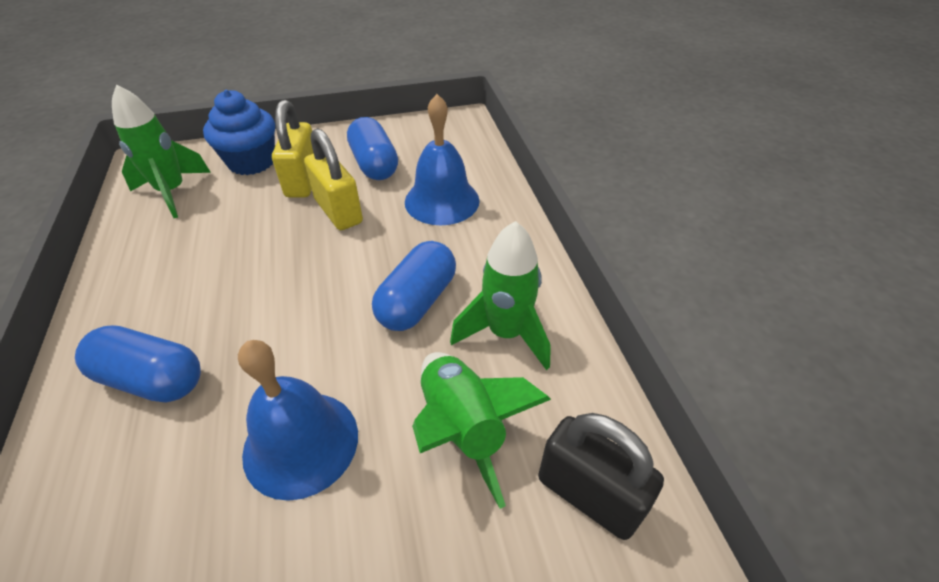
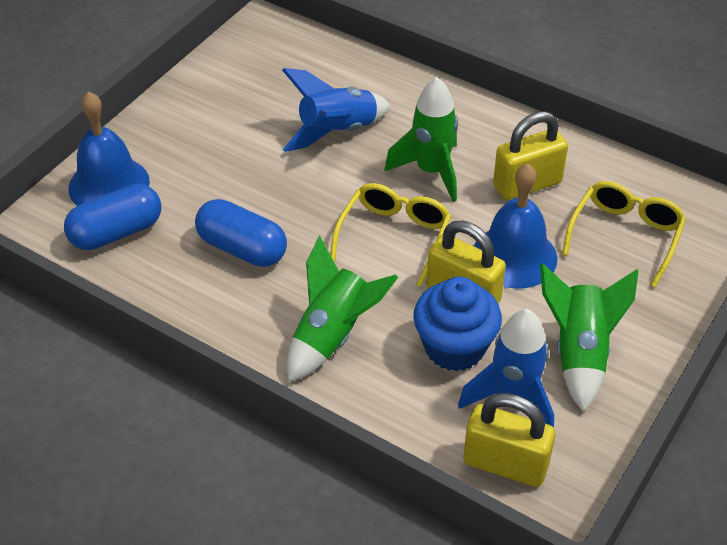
black padlock: [538,413,664,540] = 1 -> none = 0
blue capsule: [75,325,201,402] [347,117,398,180] [372,241,456,331] = 3 -> [64,184,161,250] [195,199,287,267] = 2
blue rocket: none = 0 -> [282,68,391,152] [458,309,554,427] = 2
yellow glasses: none = 0 -> [330,183,451,287] [562,181,686,287] = 2
yellow padlock: [272,100,314,198] [304,128,363,230] = 2 -> [427,221,506,304] [463,393,556,487] [493,111,568,200] = 3

